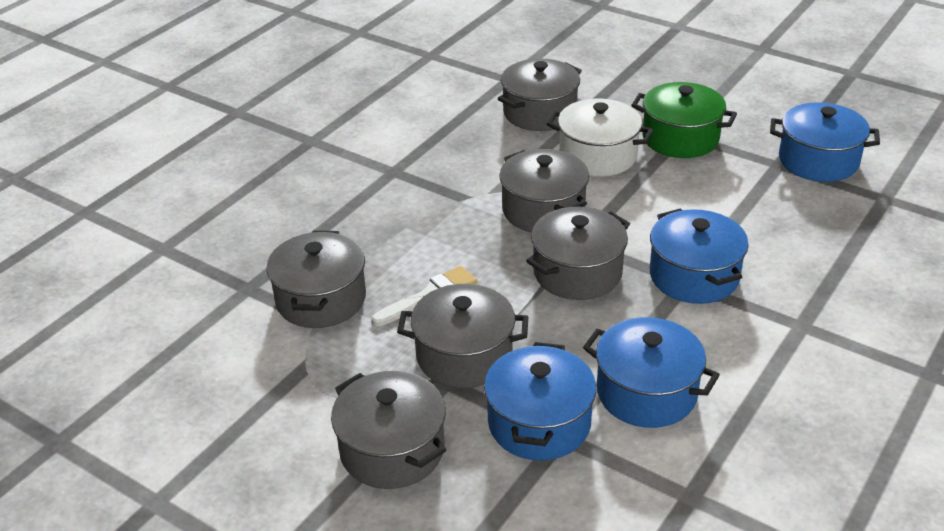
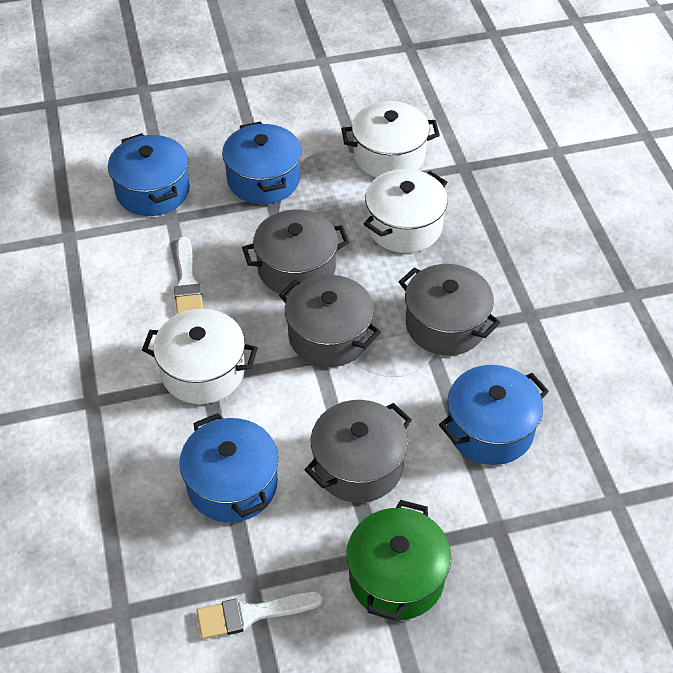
grey pot: [266,231,366,328] [331,371,446,489] [397,284,528,388] [498,59,582,131] [499,149,589,232] [526,207,630,300] = 6 -> [242,209,350,296] [279,275,381,367] [305,400,412,503] [399,264,500,355] = 4
white brush: [371,266,477,326] = 1 -> [174,237,203,314] [197,591,323,639] = 2
white pot: [547,99,653,177] = 1 -> [142,309,258,404] [341,101,440,178] [364,169,448,253] = 3

